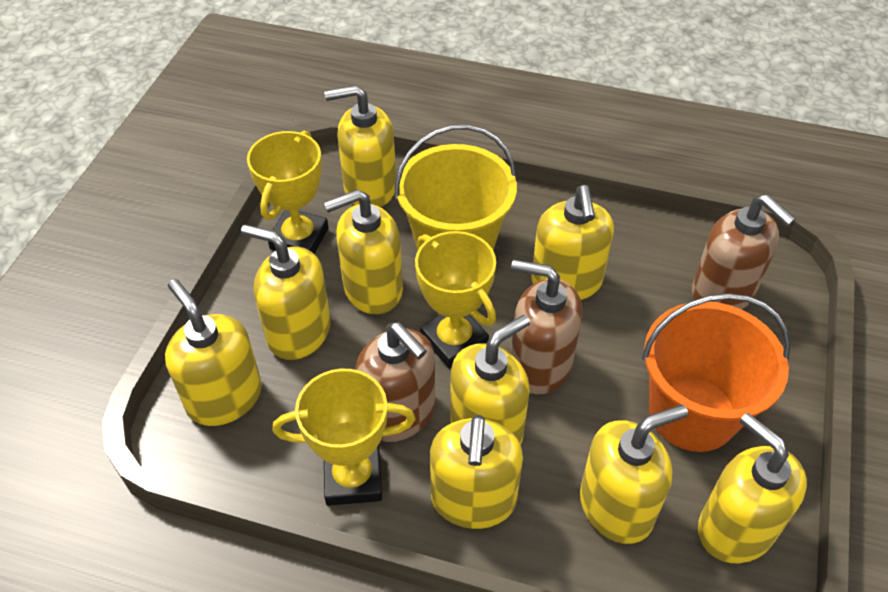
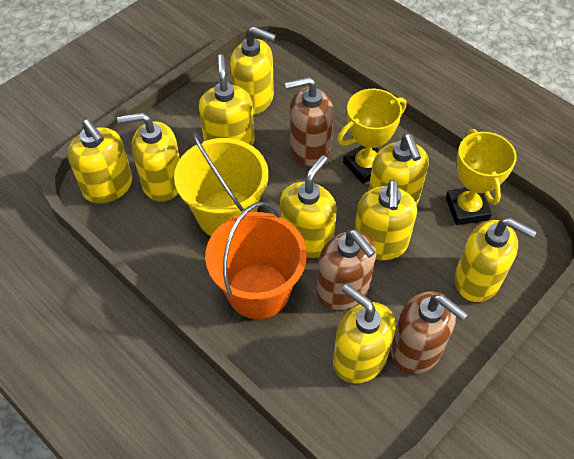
yellow trophy: [247,131,328,254] [273,369,416,506] [415,231,496,369] = 3 -> [337,89,407,184] [446,129,517,225] = 2

